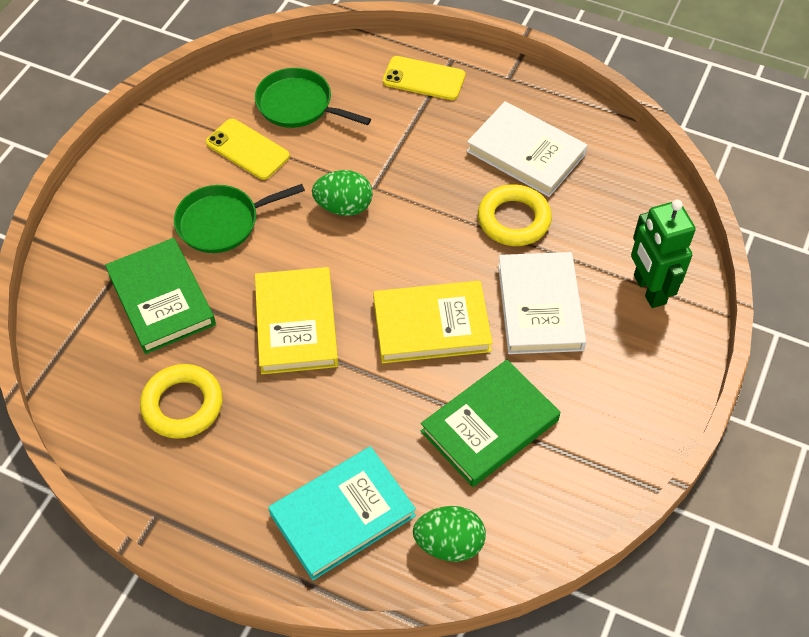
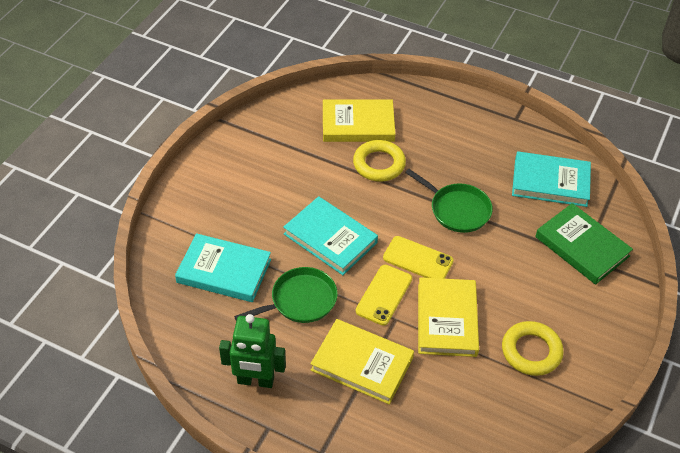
green book: [105,238,216,354] [421,360,560,487] = 2 -> [535,203,633,285] = 1
green egg: [312,170,373,216] [413,506,486,562] = 2 -> none = 0
turquoise book: [268,446,416,580] = 1 -> [175,233,271,302] [283,196,378,275] [512,151,591,207] = 3
white book: [467,101,587,197] [498,252,586,354] = 2 -> none = 0
yellow book: [255,267,338,374] [373,281,493,363] = 2 -> [311,319,414,405] [323,99,395,142] [418,277,479,357] = 3

